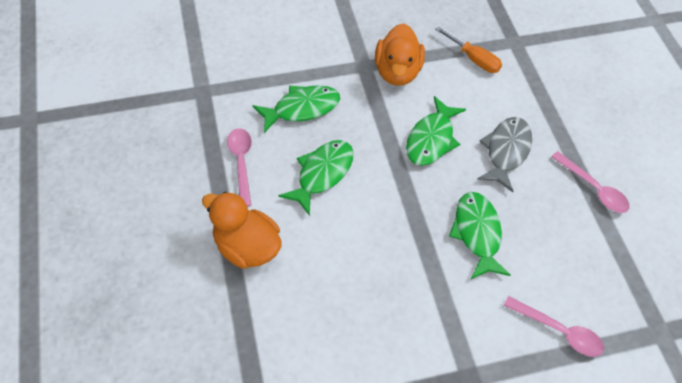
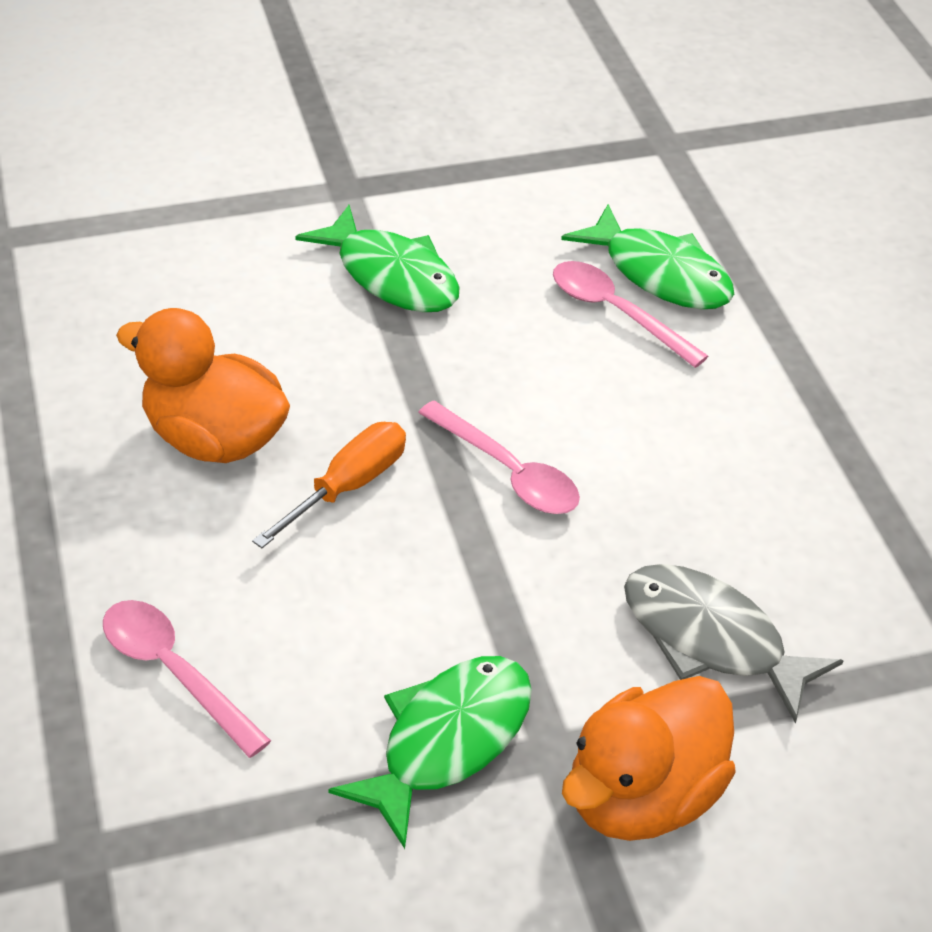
green fish: [252,85,340,133] [278,140,354,216] [406,96,466,166] [449,192,511,279] = 4 -> [295,205,460,312] [328,656,532,849] [561,204,734,309] = 3

